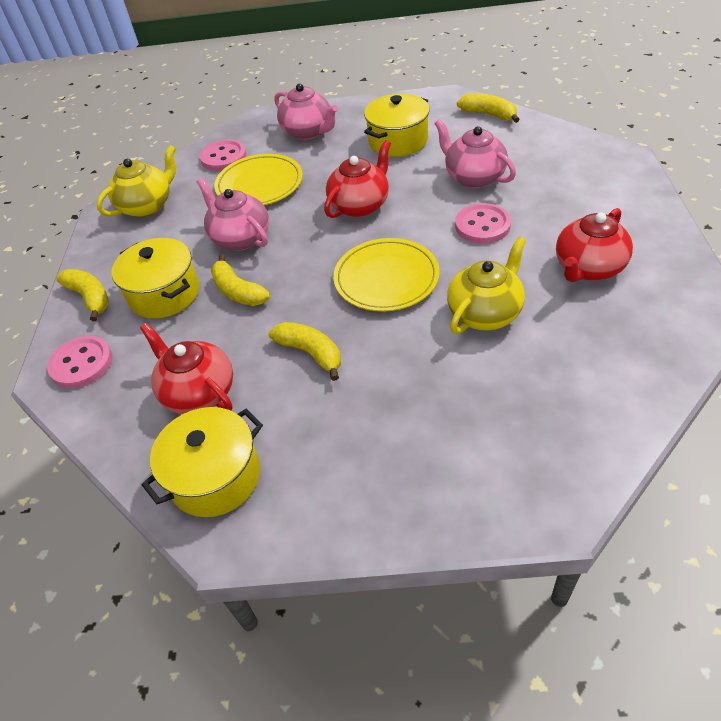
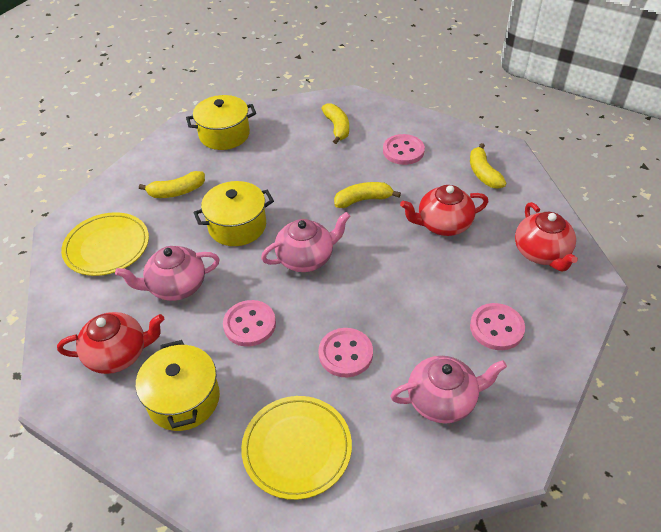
pink button: [47,336,113,388] [200,140,247,171] [455,203,511,244] = 3 -> [223,300,276,346] [318,328,373,377] [383,134,425,165] [470,303,525,350] = 4
yellow teapot: [97,145,176,217] [447,237,526,334] = 2 -> none = 0

